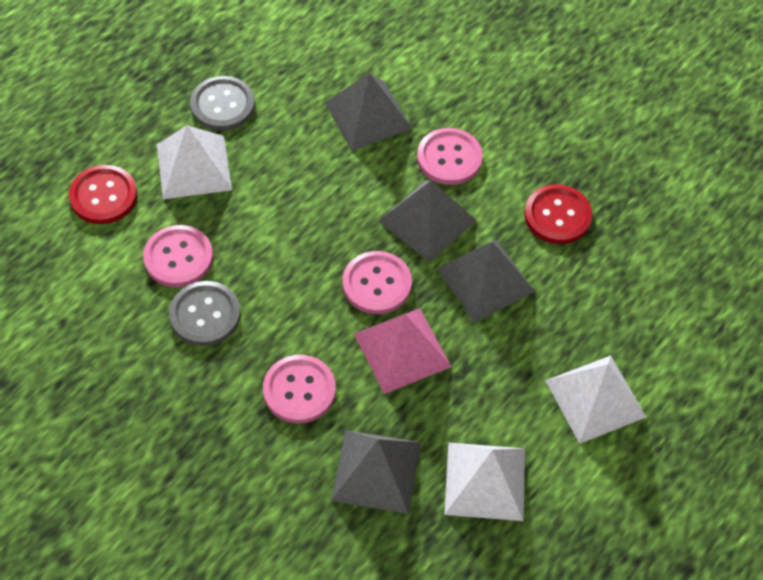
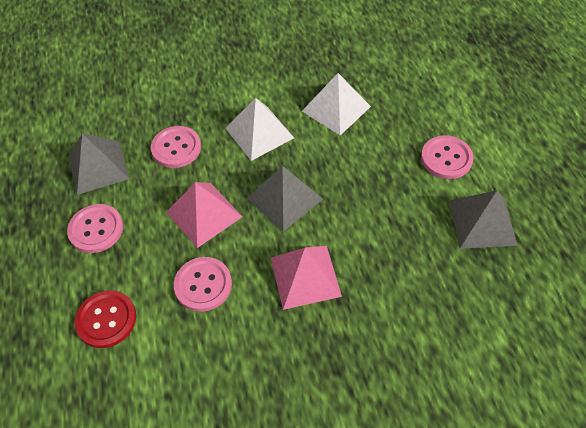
grey button: [169,281,240,346] [190,76,255,131] = 2 -> none = 0
grey pyramid: [325,73,412,151] [331,430,421,514] [379,180,476,263] [437,239,535,323] = 4 -> [69,133,130,195] [246,166,323,232] [449,190,518,249] = 3
pink pyramid: [354,308,451,394] = 1 -> [166,182,243,248] [271,246,342,310] = 2
red button: [69,165,137,224] [524,184,592,244] = 2 -> [75,290,136,348] = 1
white pyramid: [157,125,232,199] [444,442,525,521] [545,355,646,444] = 3 -> [225,98,294,161] [302,73,371,135] = 2

